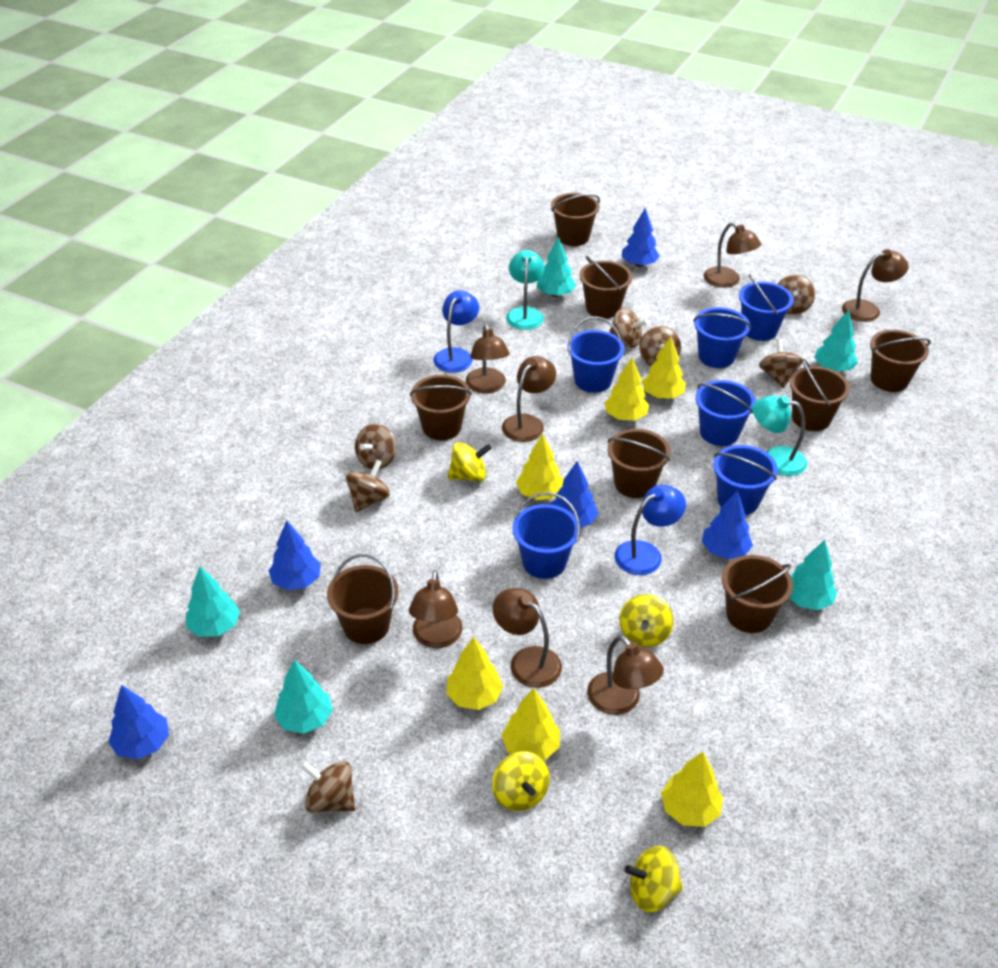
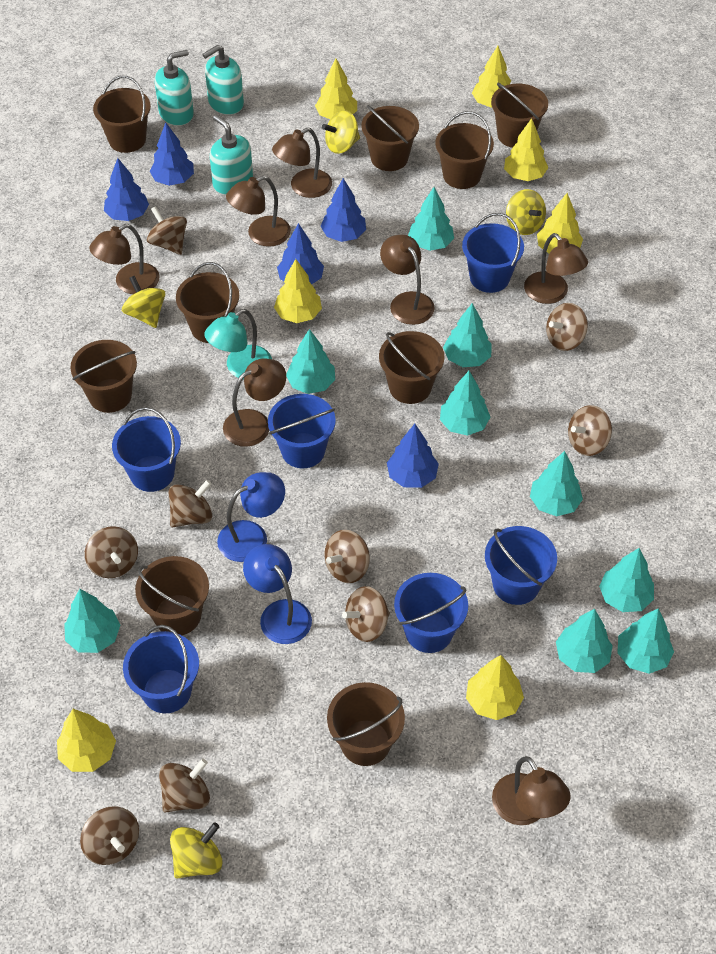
brown bucket: [327,554,398,644] [410,375,472,440] [551,193,600,246] [579,256,632,319] [607,429,671,498] [722,555,793,633] [790,359,850,431] [870,330,931,392] = 8 -> [70,340,137,413] [93,76,151,153] [135,556,209,635] [176,262,239,343] [327,682,405,766] [361,105,419,171] [379,331,445,404] [435,111,494,189] [491,83,548,148] = 9
brown spinning top: [300,761,356,813] [346,460,390,512] [355,424,396,469] [609,308,648,348] [639,326,681,366] [759,339,802,388] [778,274,815,315] = 7 -> [80,806,139,865] [85,526,138,578] [147,206,187,255] [159,758,210,813] [169,480,212,527] [324,530,370,583] [342,586,390,642] [546,303,588,351] [568,405,612,456] = 9
turquoise lamp: [506,250,545,330] [752,395,807,476] = 2 -> [204,309,272,379] = 1
turquoise soap dispenser: none = 0 -> [155,50,194,126] [203,45,244,115] [210,115,253,195] = 3
turquoise tree: [186,567,240,637] [274,660,333,734] [537,237,576,297] [790,540,837,610] [814,310,858,371] = 5 -> [64,589,120,653] [286,329,335,394] [408,187,454,251] [440,371,490,436] [443,303,492,367] [530,451,583,516] [556,609,613,673] [599,548,654,612] [617,609,674,674] = 9
yellow tree: [446,637,503,710] [502,688,560,760] [516,434,563,500] [604,358,649,421] [642,336,686,399] [661,752,723,827] = 6 -> [57,709,116,772] [274,259,322,323] [315,59,357,119] [466,655,524,720] [472,46,511,107] [504,118,548,181] [537,193,583,254] = 7

